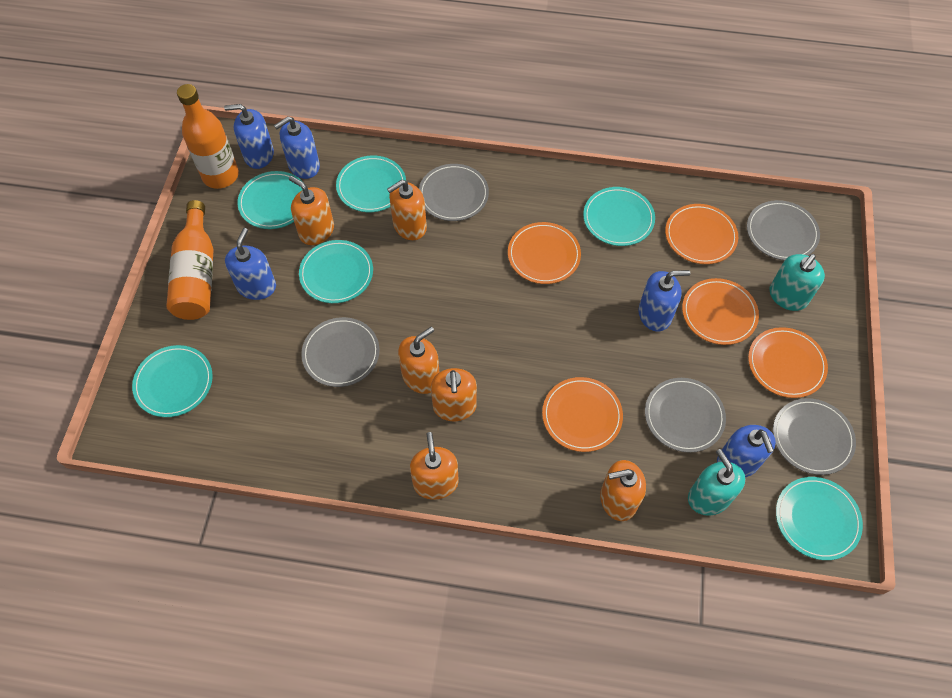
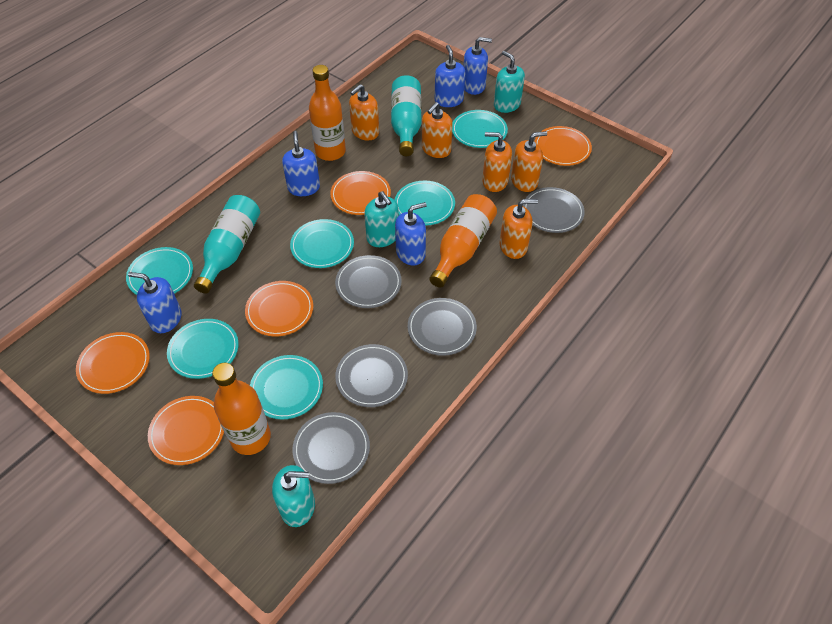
orange bottle: [166,200,213,320] [177,84,239,189] = 2 -> [212,363,271,455] [309,65,346,161] [429,194,497,288] = 3
orange soap dispenser: [289,176,334,245] [387,180,427,240] [398,327,439,394] [410,432,458,500] [431,368,477,421] [600,460,646,521] = 6 -> [349,84,379,140] [422,102,453,158] [482,132,512,192] [500,199,538,259] [511,131,547,192] = 5
turquoise bottle: none = 0 -> [194,195,260,293] [391,75,422,156] = 2
turquoise soap dispenser: [688,449,745,516] [769,254,825,311] = 2 -> [272,465,315,527] [364,191,399,247] [494,51,525,113] = 3

